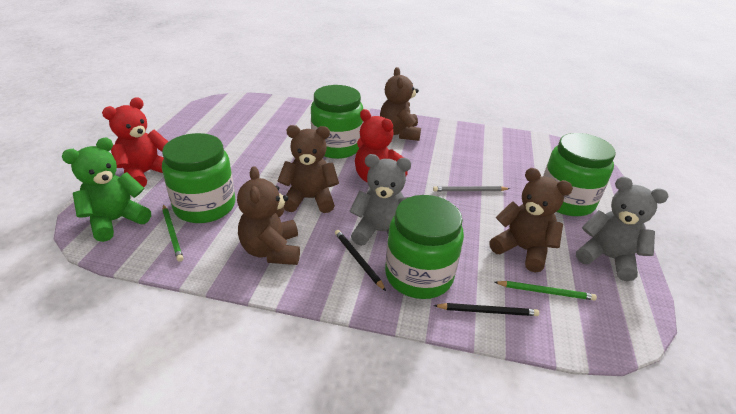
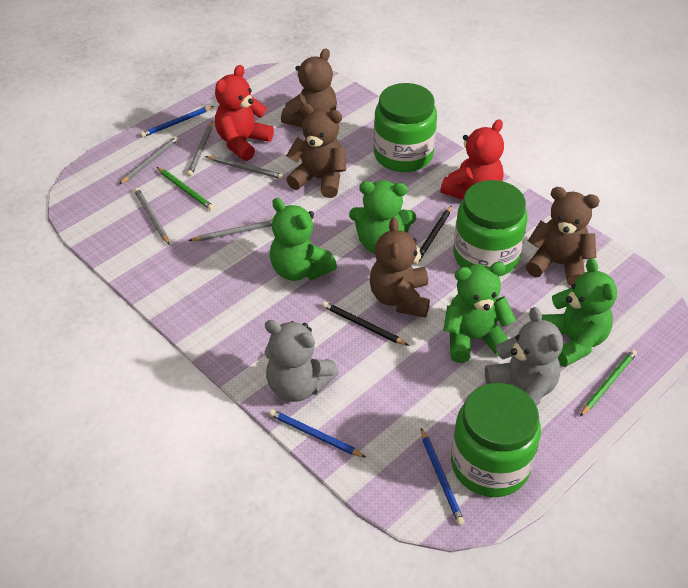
blue pencil: none = 0 -> [140,106,214,137] [269,409,366,458] [421,428,465,525] = 3
green jar: [162,133,235,223] [311,85,363,159] [385,195,464,299] [543,133,616,216] = 4 -> [374,83,437,172] [451,383,541,497] [453,180,528,277] = 3
green teddy bear: [62,138,151,242] = 1 -> [270,198,337,281] [349,180,416,254] [443,262,516,363] [542,258,617,367] = 4
grey pencil: [433,186,510,192] = 1 -> [120,136,179,184] [134,188,170,245] [187,122,213,176] [188,220,273,241] [205,156,284,179] = 5

